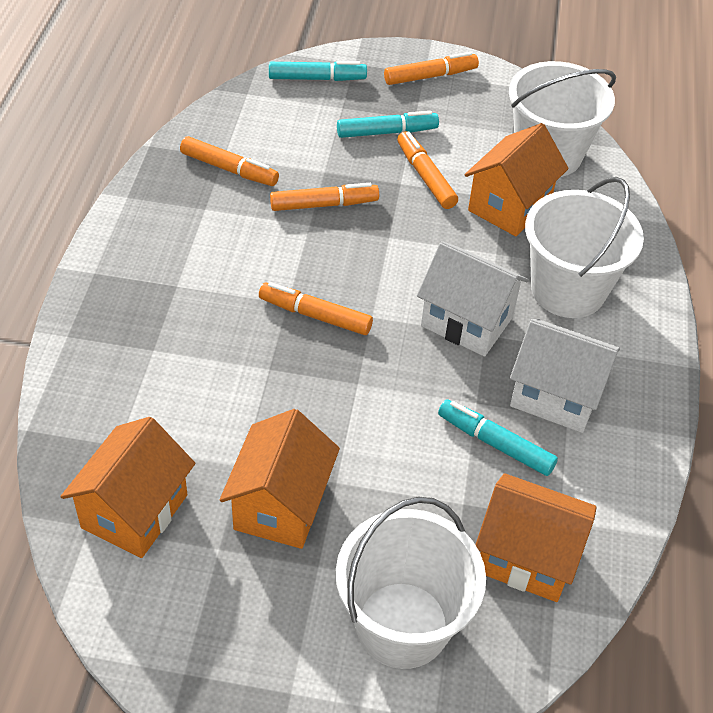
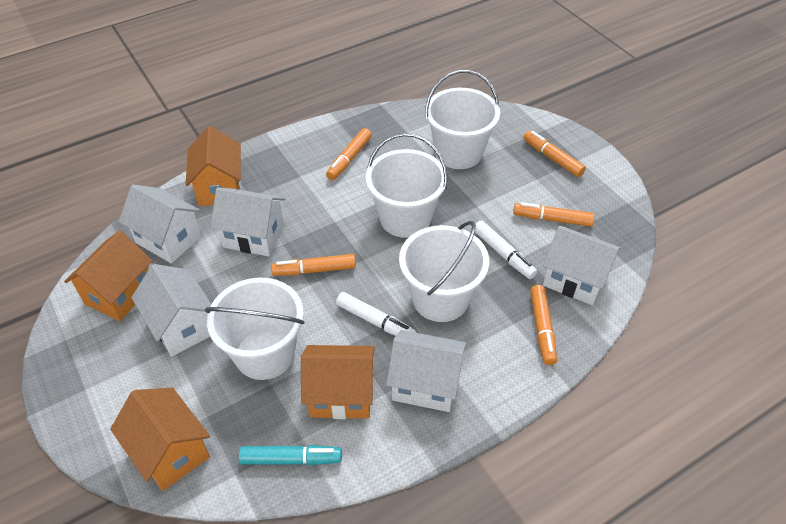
turquoise marker: [269,61,367,81] [337,111,439,138] [438,399,558,476] = 3 -> [239,445,342,465] = 1
white bucket: [336,497,486,669] [509,61,616,177] [525,177,644,318] = 3 -> [205,278,304,380] [366,133,448,238] [399,221,489,322] [425,70,500,169] = 4
white house: [417,241,529,357] [510,319,620,433] = 2 -> [119,184,201,264] [131,264,211,357] [211,187,285,256] [386,330,466,412] [543,226,621,305] = 5
white marker: none = 0 -> [336,292,416,336] [475,220,538,279] = 2

